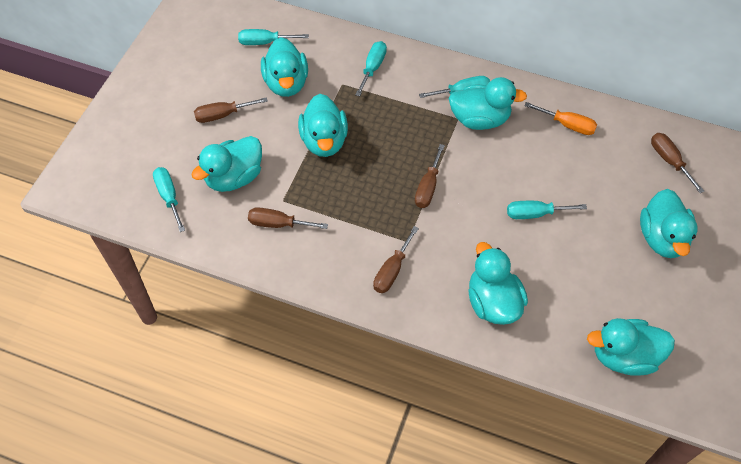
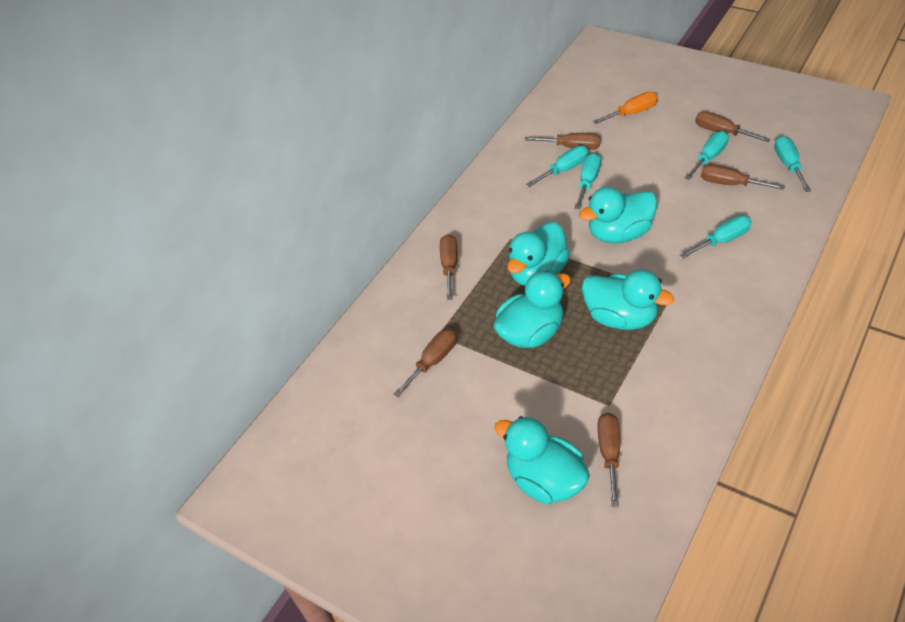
brown screwdriver: [194,97,268,123] [248,207,328,229] [373,226,419,293] [415,144,445,208] [651,133,704,193] = 5 -> [394,329,457,397] [440,234,458,300] [524,133,600,150] [598,413,620,506] [695,111,771,142] [701,164,785,190] = 6
turquoise duck: [191,136,262,192] [261,37,308,97] [298,94,348,157] [449,77,527,130] [468,242,528,325] [587,318,675,376] [640,189,698,258] = 7 -> [493,271,571,348] [494,416,590,504] [507,222,570,286] [579,187,657,244] [582,270,674,330] = 5

